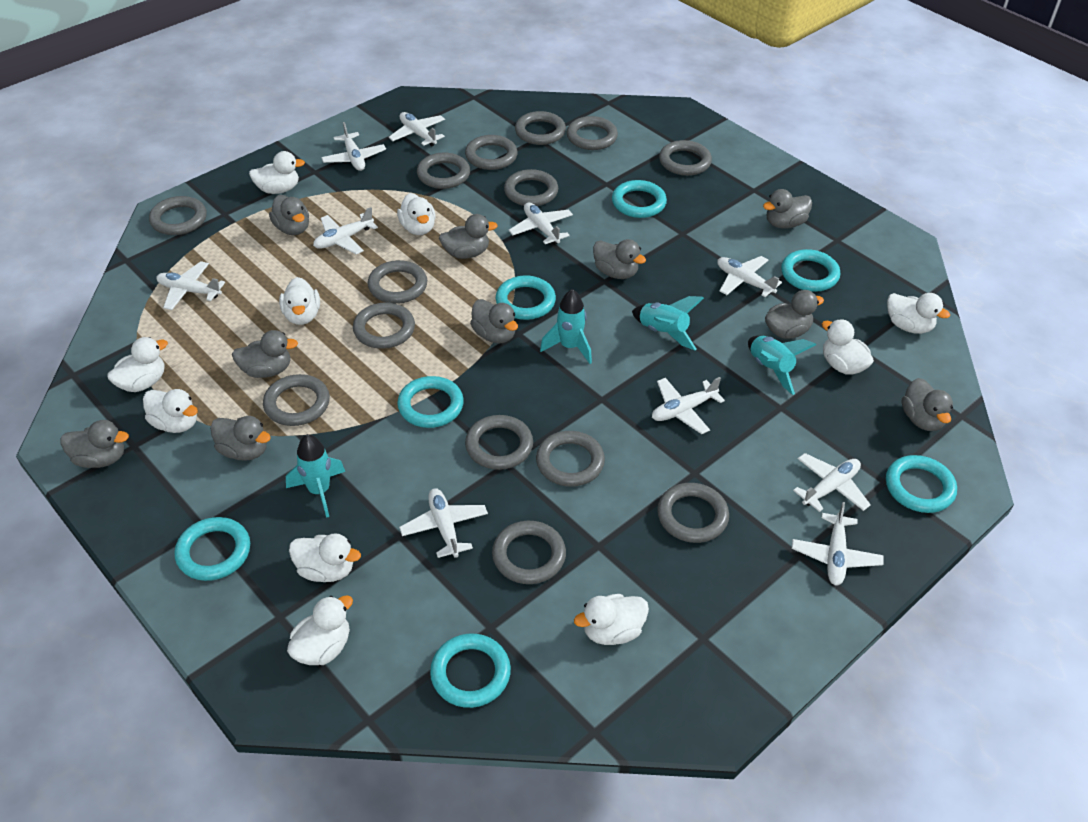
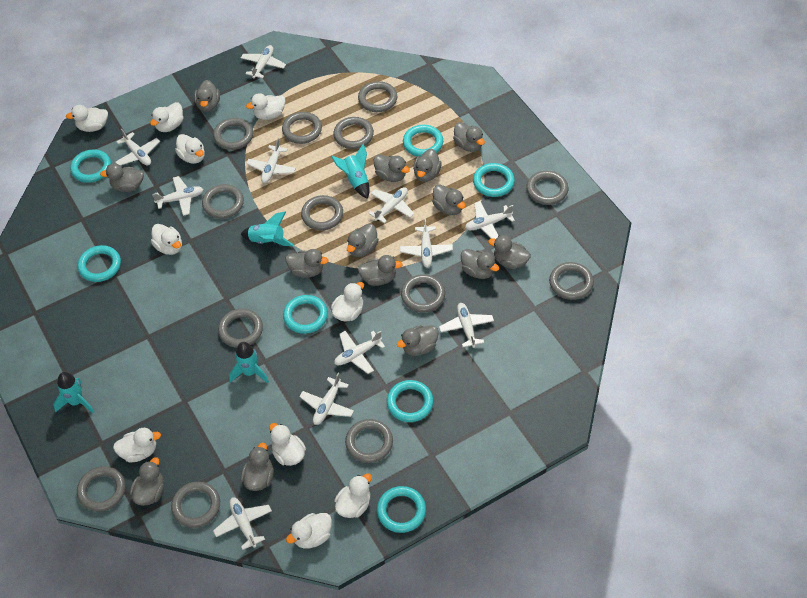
grey duck: [61,420,129,468] [210,416,271,461] [232,330,298,378] [269,195,309,235] [439,214,498,259] [470,299,518,344] [593,239,646,279] [763,189,812,229] [765,290,824,339] [902,378,953,431] = 10 -> [100,163,144,192] [130,457,164,506] [194,80,220,112] [241,443,274,491] [286,249,329,278] [347,224,379,257] [358,255,403,286] [374,154,410,182] [397,325,439,356] [413,149,442,182] [432,184,466,215] [453,122,485,152] [461,249,499,279] [488,235,531,269] = 14
grey ring: [149,196,207,235] [263,374,330,426] [353,303,415,349] [368,260,427,304] [417,152,470,189] [465,135,518,170] [465,415,533,470] [492,521,566,584] [504,169,558,206] [515,111,566,145] [536,431,605,487] [566,116,618,150] [657,483,729,543] [659,140,712,176] = 14 -> [77,466,126,512] [171,482,220,528] [202,184,244,219] [213,118,253,150] [218,309,263,348] [282,112,322,144] [301,195,343,230] [333,117,374,149] [345,419,393,463] [358,81,397,112] [401,274,445,312] [526,171,568,205] [549,262,594,300] = 13
white plane: [156,261,225,310] [313,207,378,254] [321,122,386,171] [388,112,445,147] [399,488,488,558] [509,202,573,245] [652,377,725,434] [717,256,782,297] [792,502,884,586] [793,453,871,512] = 10 -> [115,129,160,166] [152,176,204,216] [213,497,272,550] [241,45,286,79] [246,138,296,183] [299,373,354,425] [334,331,385,374] [368,187,414,224] [400,218,453,268] [439,303,494,348] [465,201,515,239] = 11

